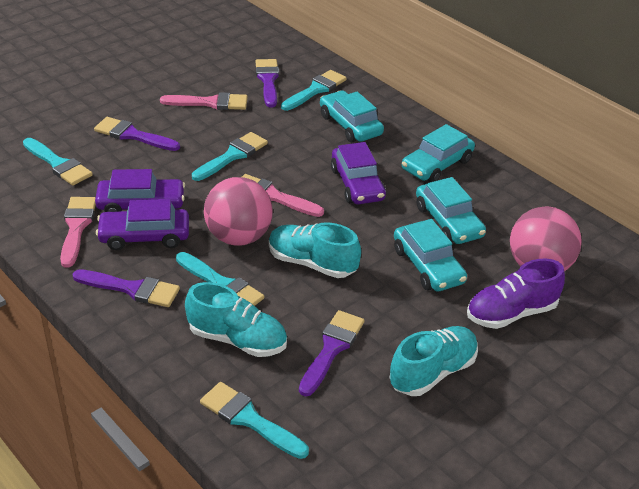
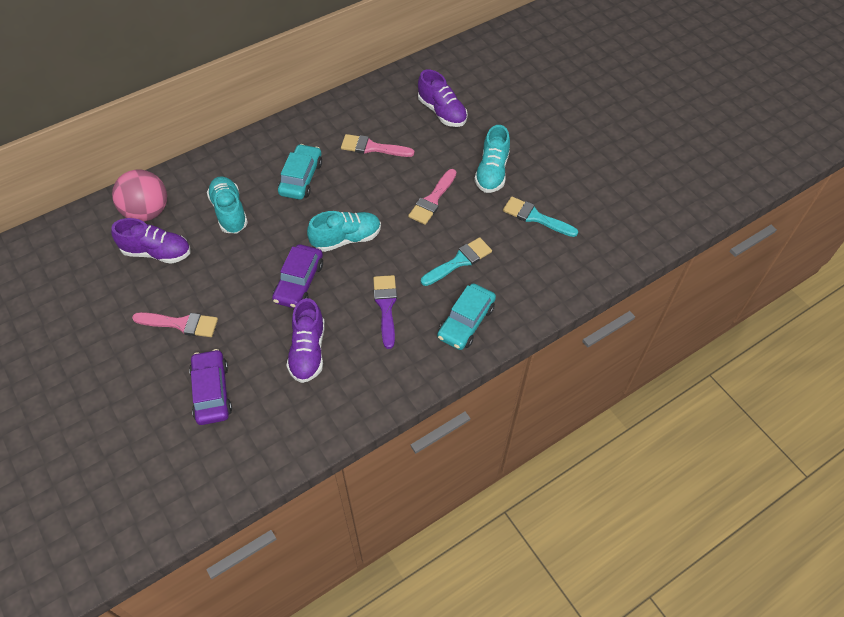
pink ball: [204,177,273,246] [510,206,582,271] = 2 -> [112,169,167,221] = 1
purple brush: [73,269,180,307] [94,117,180,151] [255,59,279,107] [299,310,364,397] = 4 -> [373,275,397,349] = 1
purple car: [95,169,185,212] [96,199,189,250] [331,142,386,204] = 3 -> [189,349,232,425] [272,244,323,308] = 2
purple shoe: [467,259,565,329] = 1 -> [111,218,190,264] [287,298,325,383] [418,69,468,127] = 3
turquoise brush: [23,138,93,186] [176,252,264,306] [192,132,268,181] [200,382,309,459] [281,70,347,111] = 5 -> [421,237,492,286] [503,197,578,237] = 2
turquoise car: [320,91,384,142] [394,219,467,291] [402,124,475,182] [416,177,486,244] = 4 -> [278,144,322,200] [437,283,496,350] = 2

